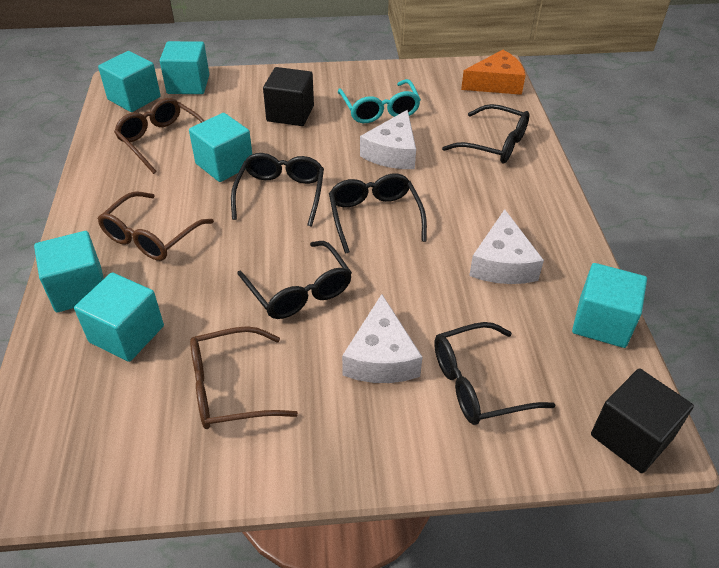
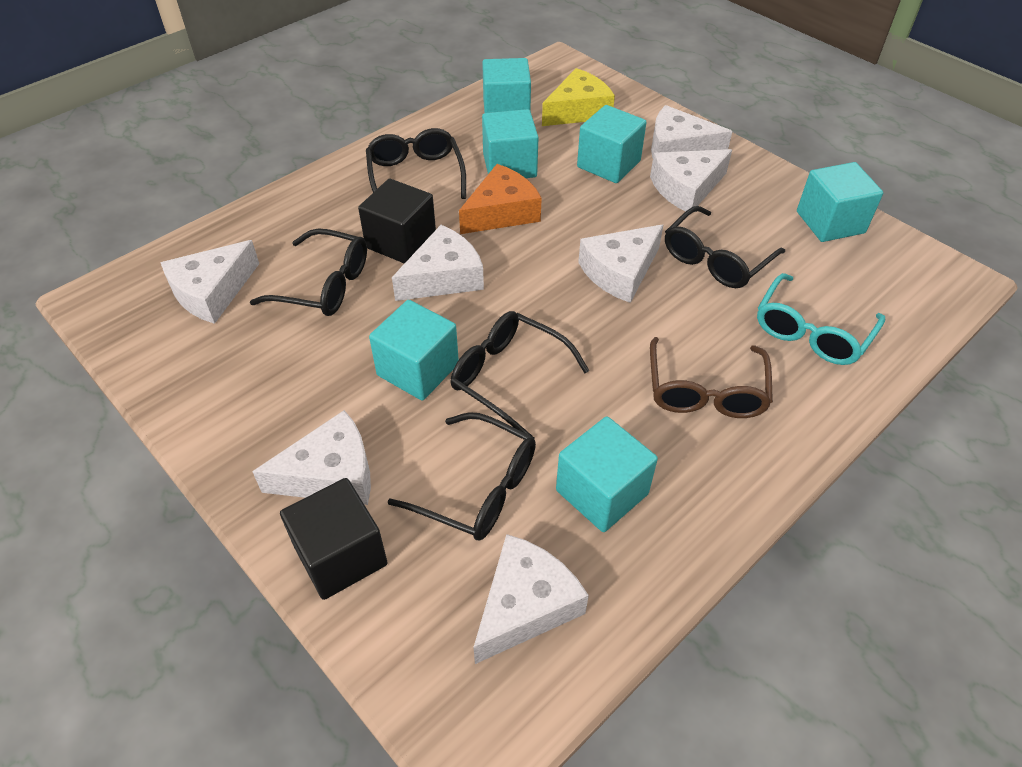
brown glasses: [98,191,214,261] [114,98,204,174] [190,326,298,429] = 3 -> [650,337,773,418] = 1
white cheese: [342,294,422,383] [360,110,416,169] [469,209,544,284] = 3 -> [160,240,259,324] [252,410,371,505] [392,225,484,301] [474,534,589,664] [578,224,663,303] [650,149,732,211] [651,105,733,158] = 7
yellow cheese: none = 0 -> [542,68,615,126] = 1

